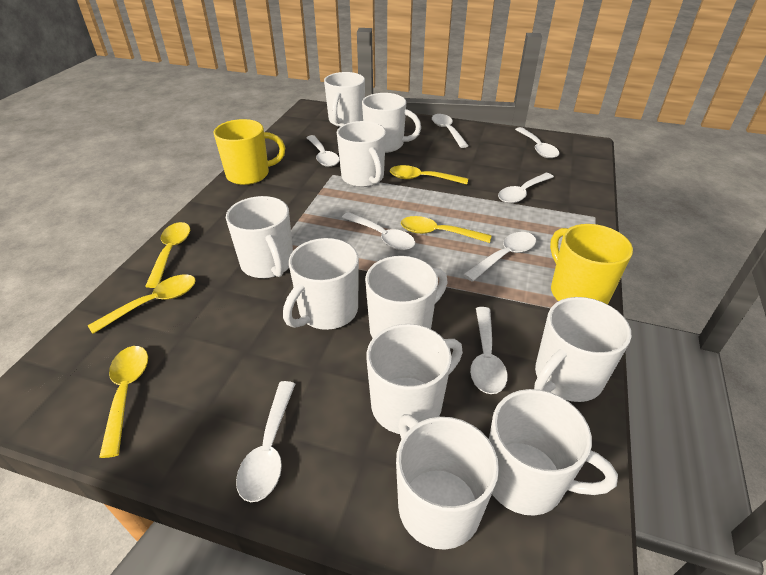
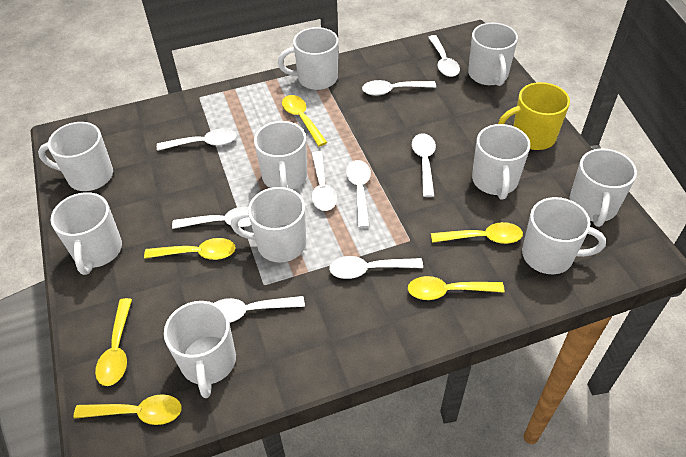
white spoon: [236,381,295,502] [306,135,339,167] [342,212,415,250] [432,114,469,148] [463,232,536,281] [470,307,508,394] [498,173,554,203] [515,127,559,158] = 8 -> [157,128,236,151] [172,207,251,229] [214,296,305,323] [311,151,337,211] [329,256,423,279] [346,160,371,228] [362,80,436,96] [412,133,436,197] [428,35,460,77] = 9
yellow mug: [213,119,285,185] [550,224,633,304] = 2 -> [498,82,570,150] = 1
yellow spoon: [88,274,196,334] [99,346,148,458] [145,222,190,288] [390,165,468,185] [401,216,491,243] = 5 -> [73,394,182,425] [95,298,132,386] [144,238,236,260] [282,95,328,146] [408,276,505,300] [431,222,523,244] = 6

